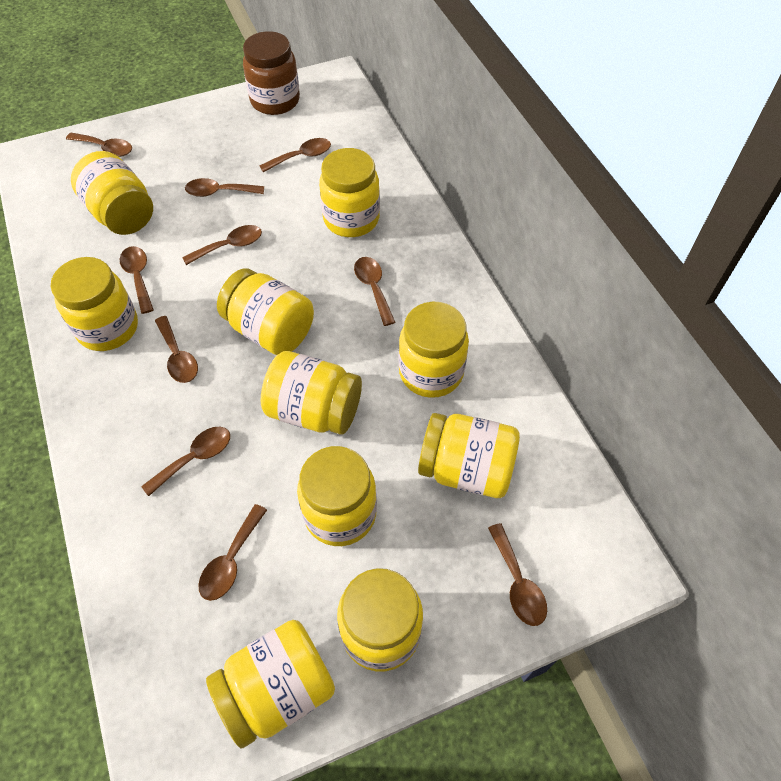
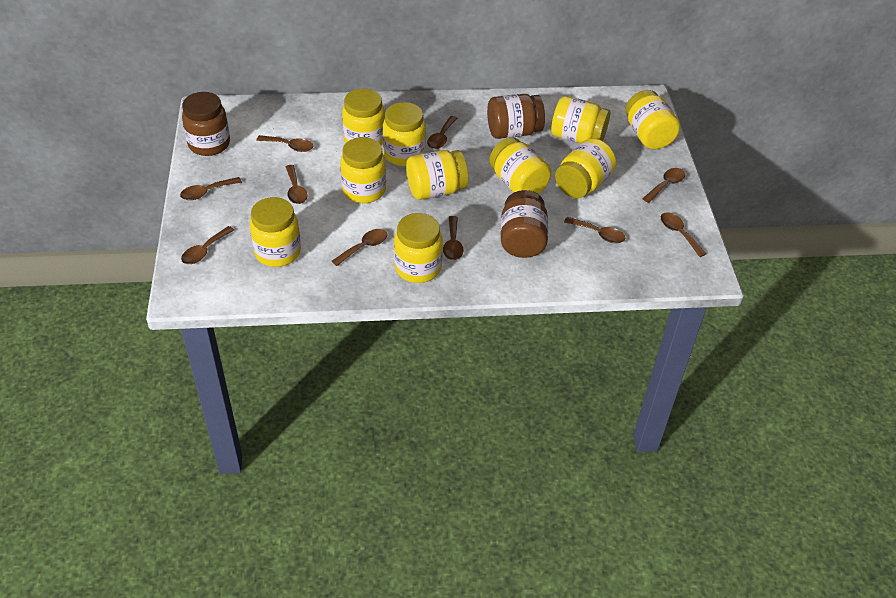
brown jar: [243,31,300,115] = 1 -> [182,92,230,156] [487,94,545,139] [501,190,548,258] = 3

